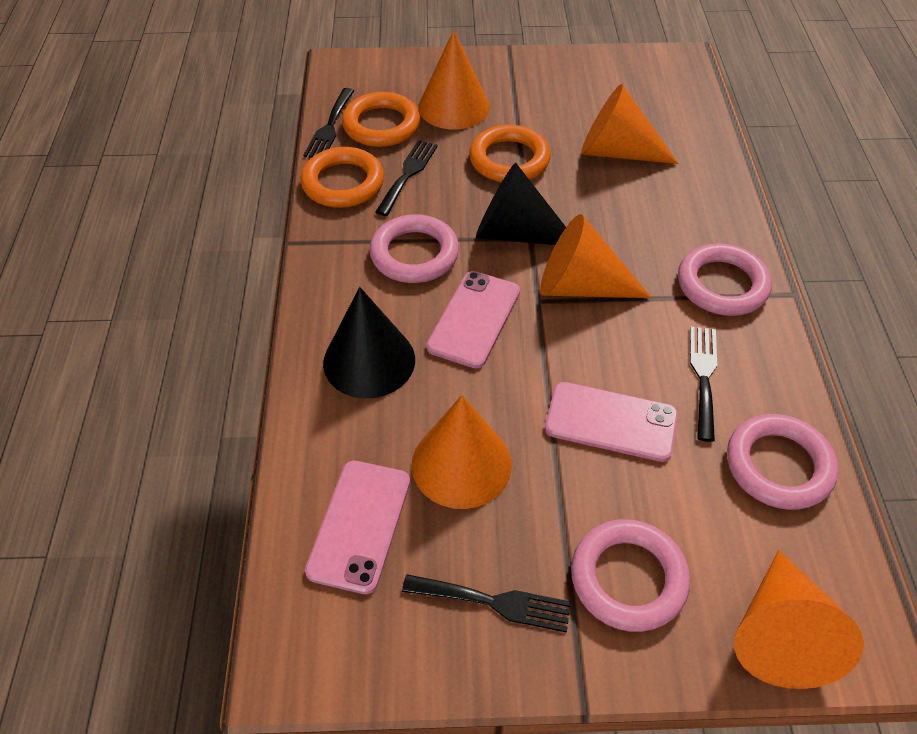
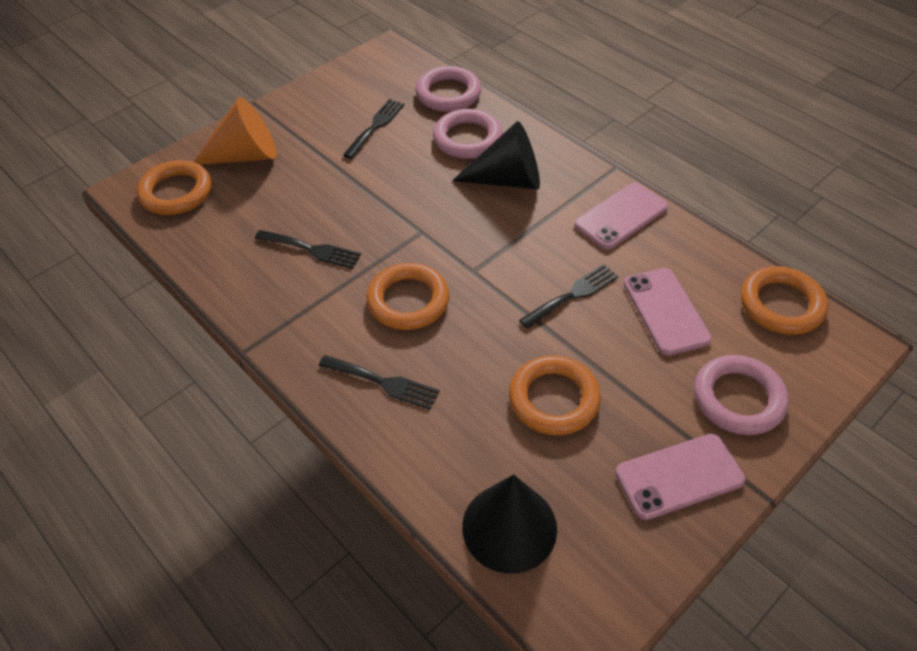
orange cone: [411,395,512,509] [418,30,490,129] [540,214,652,298] [581,84,679,164] [734,550,864,689] = 5 -> [193,97,277,165] = 1
orange ring: [301,147,384,208] [342,92,420,147] [469,125,551,182] = 3 -> [136,160,212,215] [366,263,450,330] [509,355,601,435] [741,266,828,335] = 4
pink ring: [370,214,459,283] [571,519,690,632] [678,244,772,316] [727,414,838,510] = 4 -> [415,66,481,112] [433,109,502,159] [694,355,789,435] = 3

